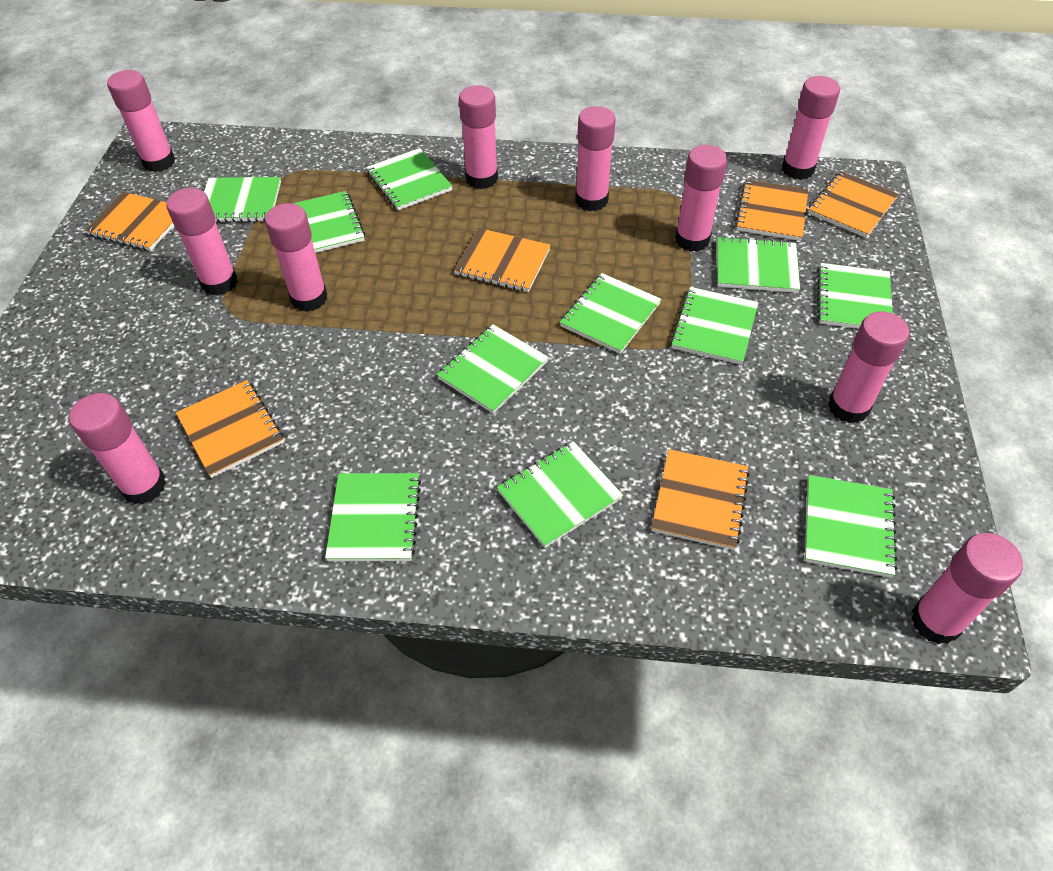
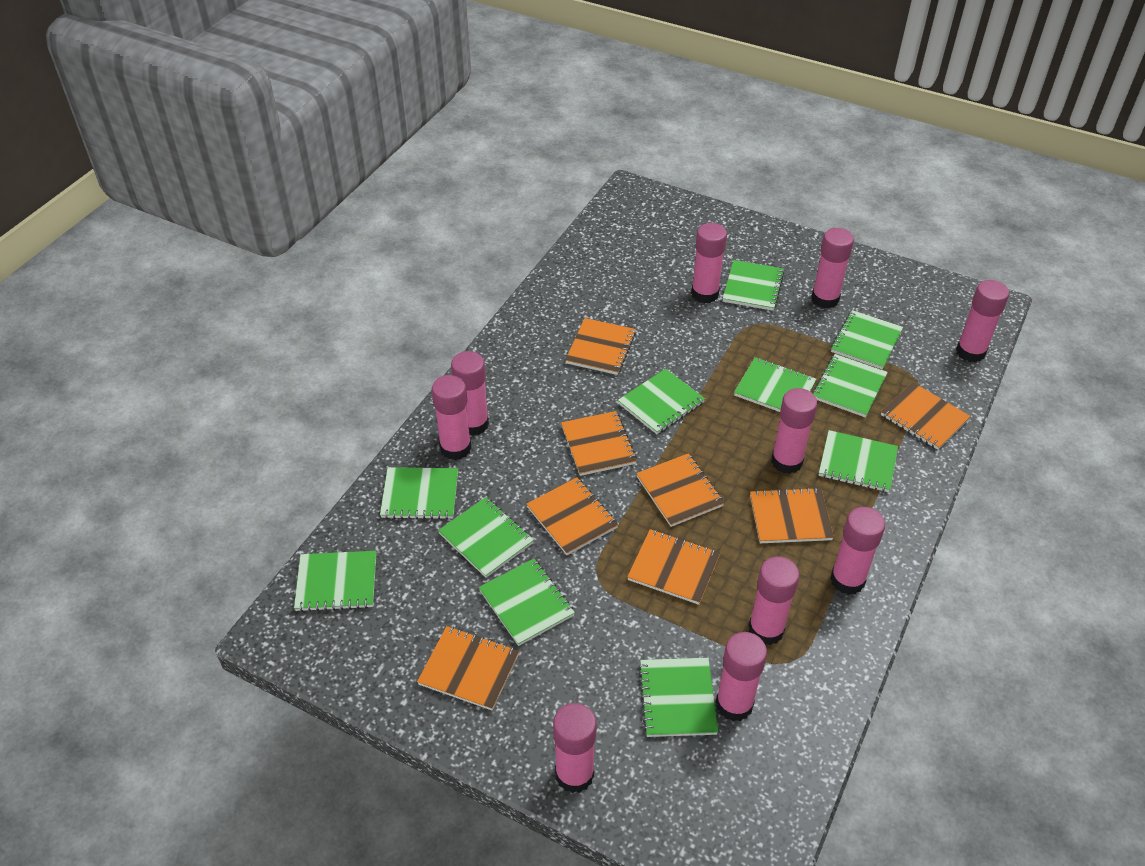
orange notebook: [85,192,174,251] [176,380,284,478] [454,228,551,292] [651,449,750,550] [735,179,808,241] [808,171,899,238] = 6 -> [417,626,519,710] [527,477,618,555] [561,411,637,476] [565,318,636,375] [627,529,720,605] [636,453,724,527] [750,487,834,543] [881,382,971,450] = 8

